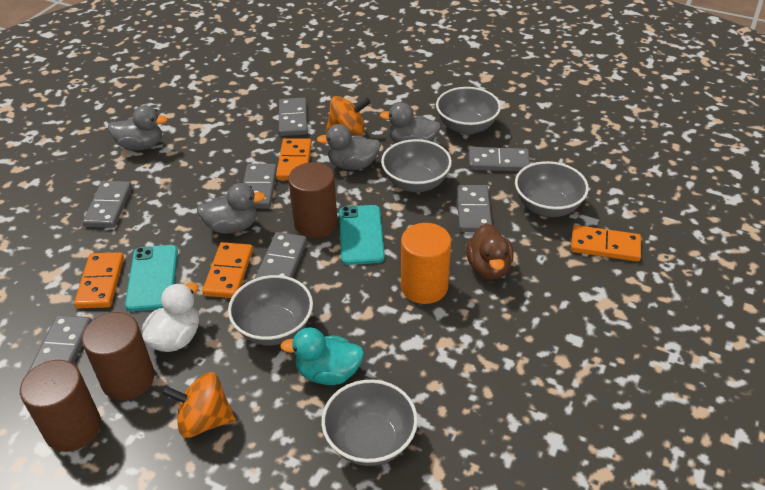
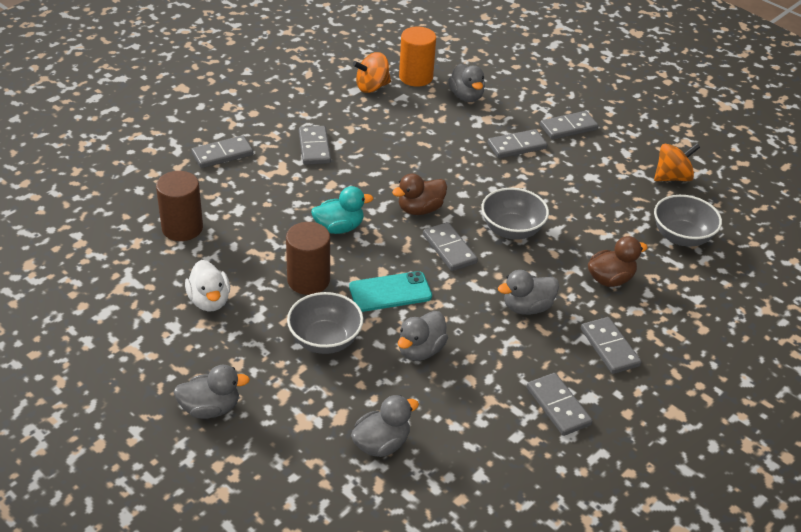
brown cylinder: [20,360,101,452] [82,312,155,400] [288,162,337,238] = 3 -> [156,171,203,241] [286,222,330,295] = 2
brown duck: [466,223,514,280] = 1 -> [392,174,447,215] [588,236,648,287] = 2
grey bowl: [228,275,313,345] [321,380,418,466] [381,139,452,192] [436,87,501,135] [515,161,589,217] = 5 -> [287,292,363,354] [481,188,549,240] [654,195,722,247] = 3
grey duck: [108,105,168,150] [197,183,266,234] [317,124,381,170] [380,102,441,143] = 4 -> [174,365,250,419] [351,395,419,457] [398,311,448,361] [448,64,485,102] [498,270,559,315] = 5
orange domino: [74,252,124,309] [202,242,253,298] [276,138,312,180] [571,225,641,262] = 4 -> none = 0
turquoise phone: [125,245,178,311] [339,205,385,265] = 2 -> [349,271,432,312] = 1

